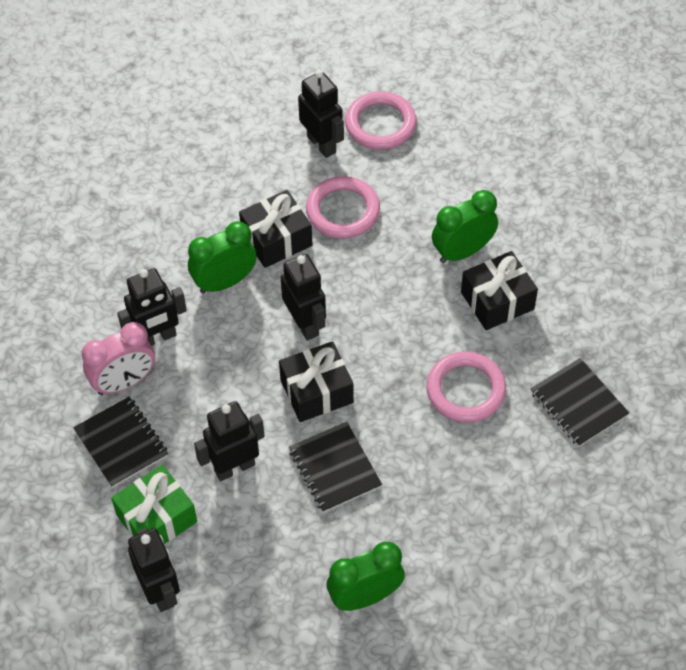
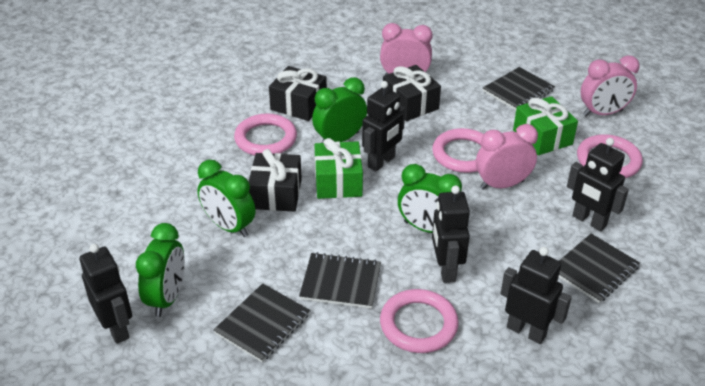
black notebook: [73,397,168,488] [289,422,382,513] [531,358,629,447] = 3 -> [214,283,310,362] [299,252,381,309] [483,67,555,110] [559,234,640,303] = 4
green clock: [188,221,257,294] [327,542,405,611] [432,190,498,263] = 3 -> [136,223,185,317] [197,160,255,237] [312,77,367,143] [398,164,462,233] = 4
green gift: [111,465,197,544] = 1 -> [314,138,363,199] [513,96,578,155] = 2
pink clock: [82,322,155,395] = 1 -> [380,23,433,76] [476,124,538,190] [581,56,640,116] = 3
pink ring: [306,176,380,239] [345,91,417,150] [426,352,506,423] = 3 -> [234,114,297,156] [380,289,459,353] [432,128,484,173] [577,134,643,178] = 4

